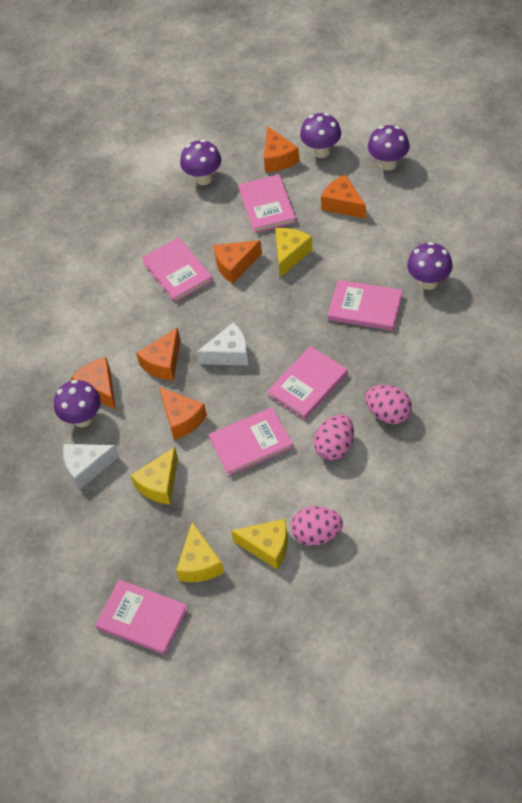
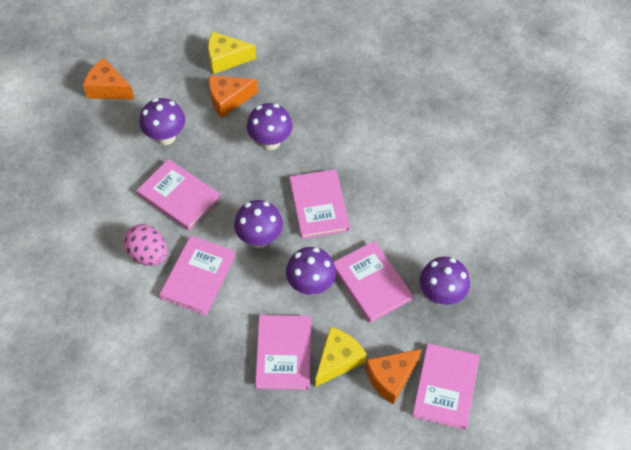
orange cheese: [71,357,116,410] [136,327,181,381] [159,387,207,440] [213,240,262,284] [264,126,300,172] [321,174,366,219] = 6 -> [83,58,135,100] [209,75,258,118] [365,349,422,405] = 3
pink egg: [291,506,343,546] [314,414,354,460] [365,385,412,424] = 3 -> [124,224,167,266] = 1
white cheese: [63,444,119,490] [197,322,249,365] = 2 -> none = 0
yellow cheese: [130,447,178,504] [176,522,224,582] [231,519,288,570] [275,228,313,278] = 4 -> [208,32,256,74] [315,327,367,387] = 2

